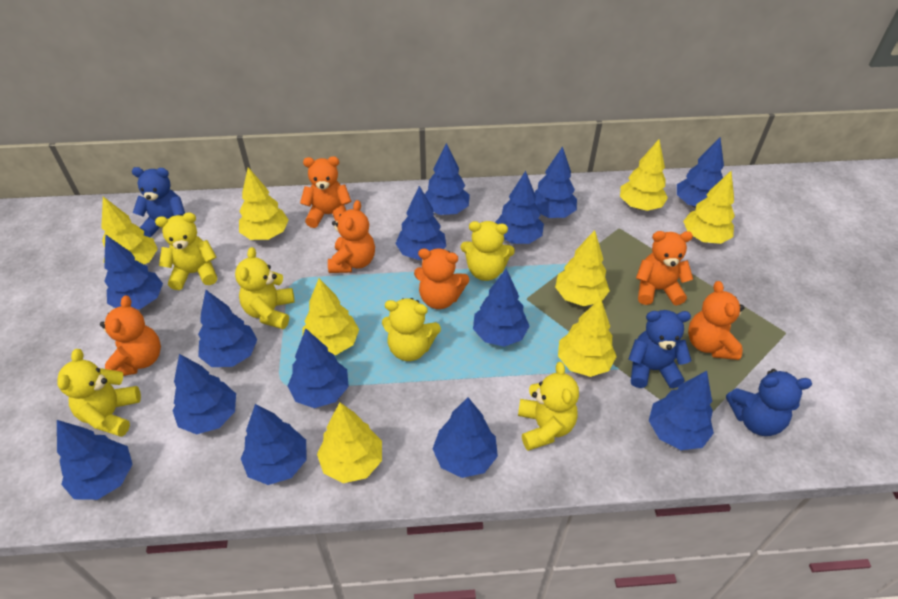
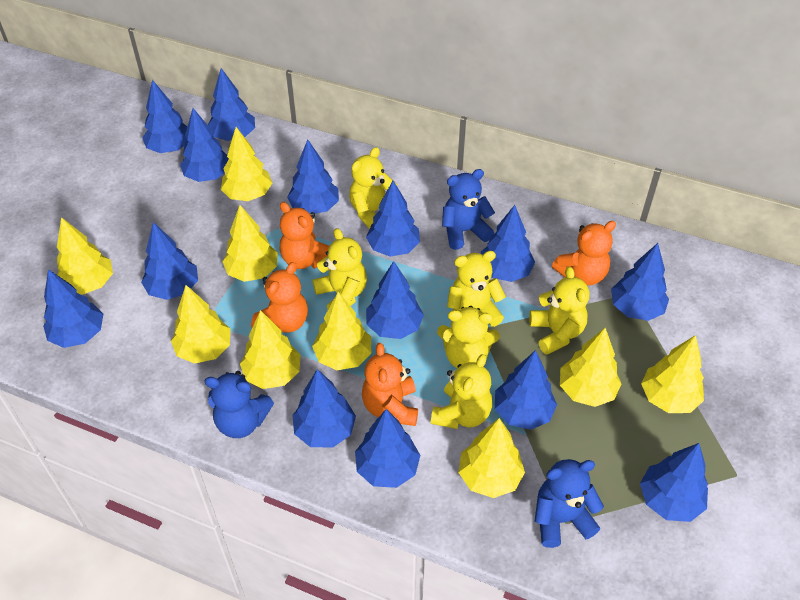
orange teddy bear: [100,296,161,376] [300,156,352,228] [328,200,375,273] [414,249,469,309] [636,231,693,305] [688,281,745,360] = 6 -> [251,262,308,333] [280,202,329,269] [362,343,418,426] [552,221,616,285] = 4
yellow tree: [101,197,158,265] [239,167,289,240] [302,278,359,355] [317,403,382,483] [555,230,610,306] [558,298,617,377] [620,139,668,211] [683,171,735,244] = 8 -> [57,217,113,295] [171,285,230,364] [221,127,272,201] [222,205,278,282] [240,310,301,389] [312,292,371,370] [458,418,525,498] [560,328,621,407] [641,335,704,413] = 9

